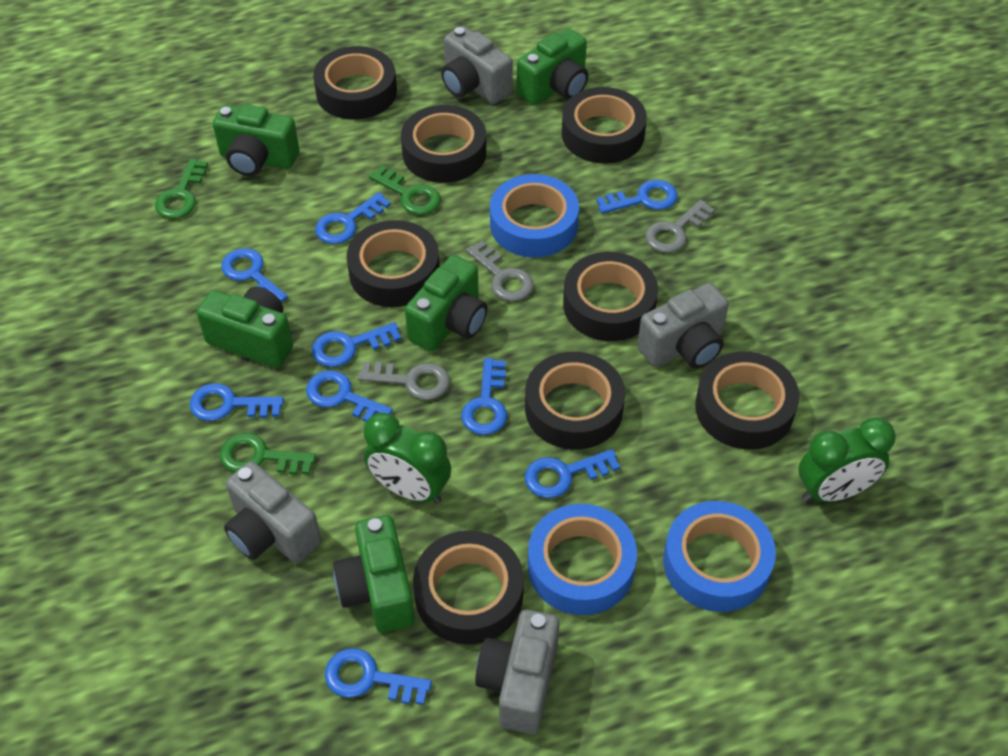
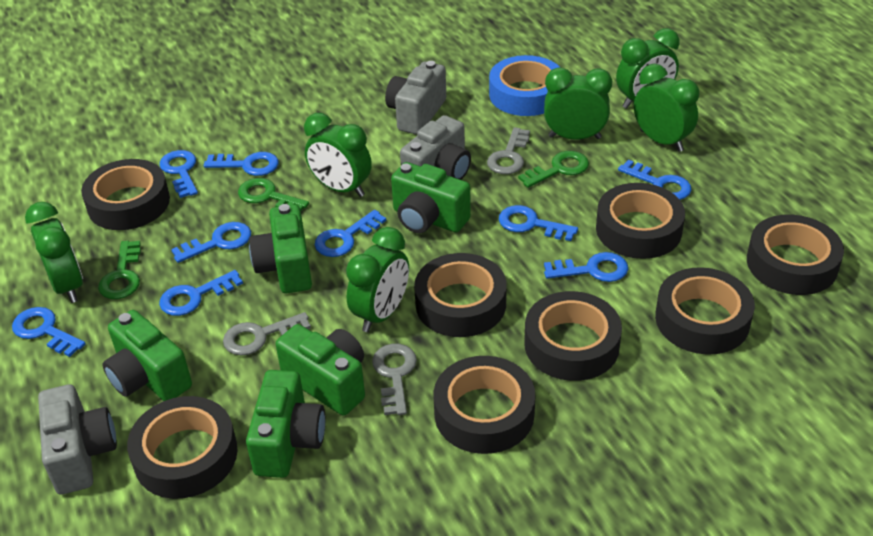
blue tape: [490,174,579,258] [528,504,637,615] [663,501,776,612] = 3 -> [489,55,560,116] = 1
green clock: [364,412,451,504] [798,417,896,502] = 2 -> [25,202,83,303] [304,113,372,197] [346,227,409,332] [544,67,612,140] [616,28,680,109] [634,64,699,152] = 6
grey camera: [224,461,321,563] [441,26,513,104] [475,610,560,734] [637,283,729,368] = 4 -> [38,384,117,495] [385,61,446,135] [400,115,471,180] = 3

